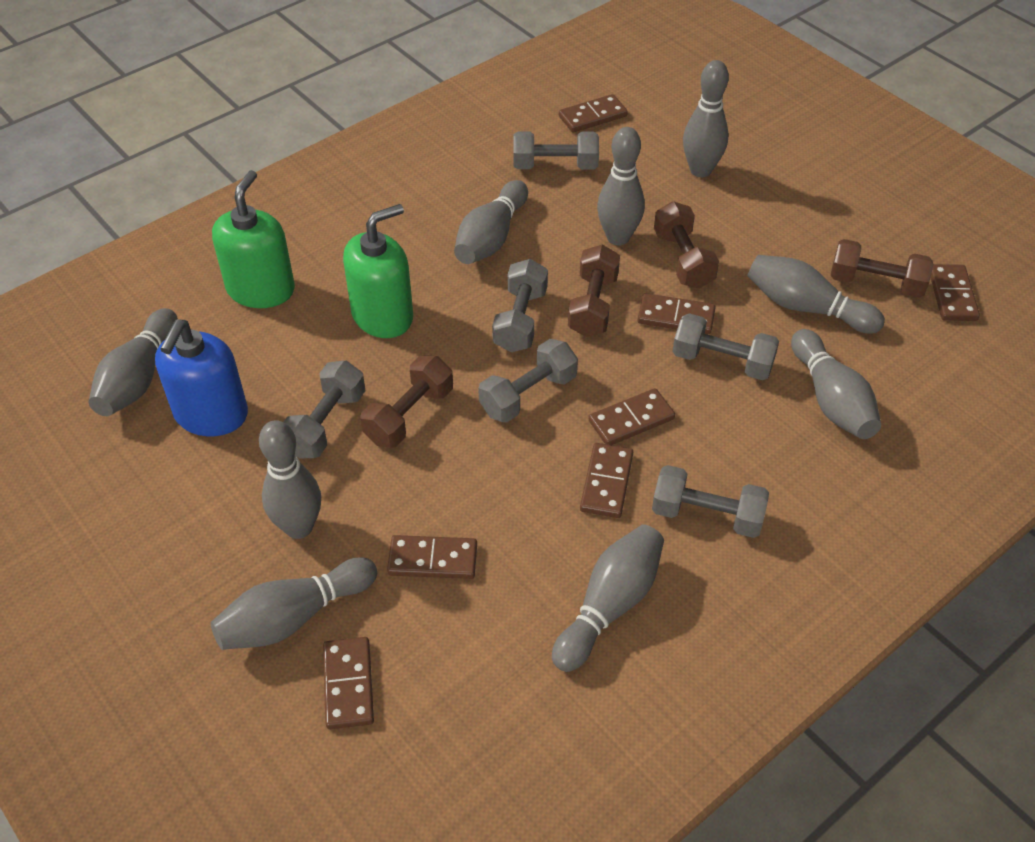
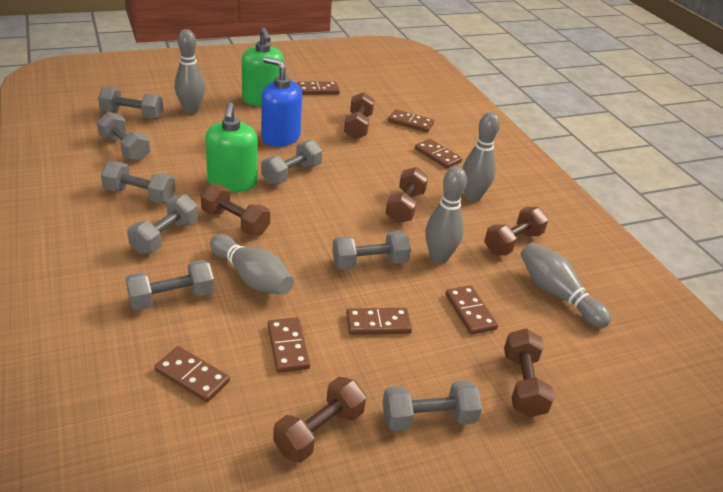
brown dumbbell: [360,355,453,448] [568,244,620,337] [654,201,719,289] [831,239,934,298] = 4 -> [201,184,270,235] [273,377,366,462] [344,92,374,139] [386,167,428,223] [484,207,548,255] [504,328,555,417] = 6
grey bowling pin: [89,308,178,416] [210,557,377,650] [259,420,321,539] [454,180,528,264] [552,524,664,672] [597,127,645,246] [683,60,729,177] [747,255,885,334] [791,329,881,439] = 9 -> [175,29,205,114] [210,234,294,295] [426,167,467,263] [462,112,500,201] [521,242,611,328] = 5
grey dumbbell: [284,360,365,458] [478,339,578,423] [492,259,548,352] [513,131,599,169] [652,465,769,538] [672,313,779,380] = 6 -> [97,112,150,161] [98,87,163,119] [101,161,176,203] [125,260,215,311] [127,194,198,254] [261,140,322,185] [332,231,411,269] [383,380,482,431] = 8

